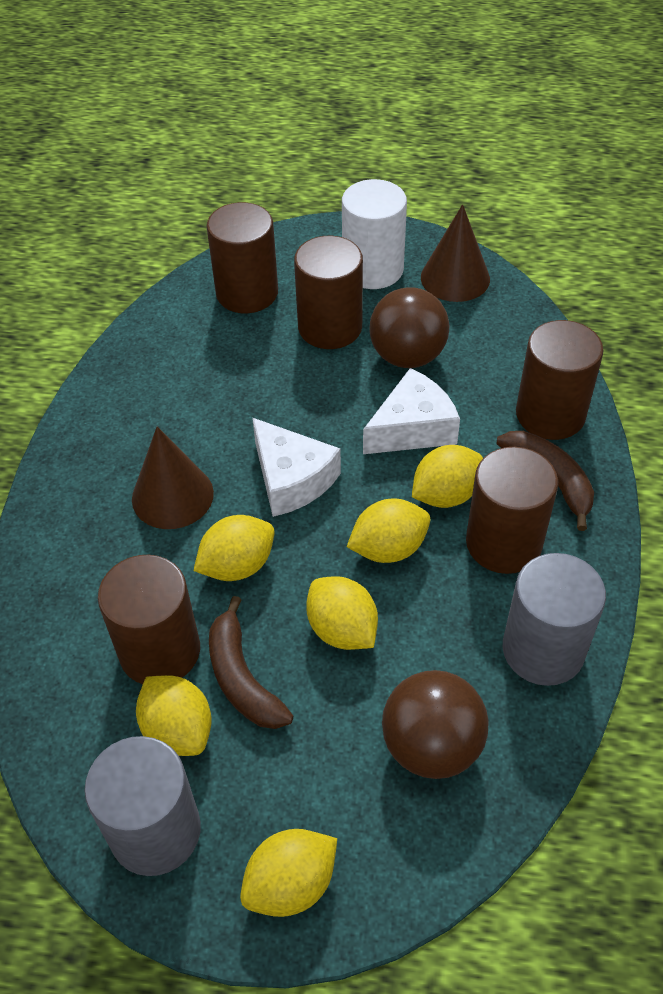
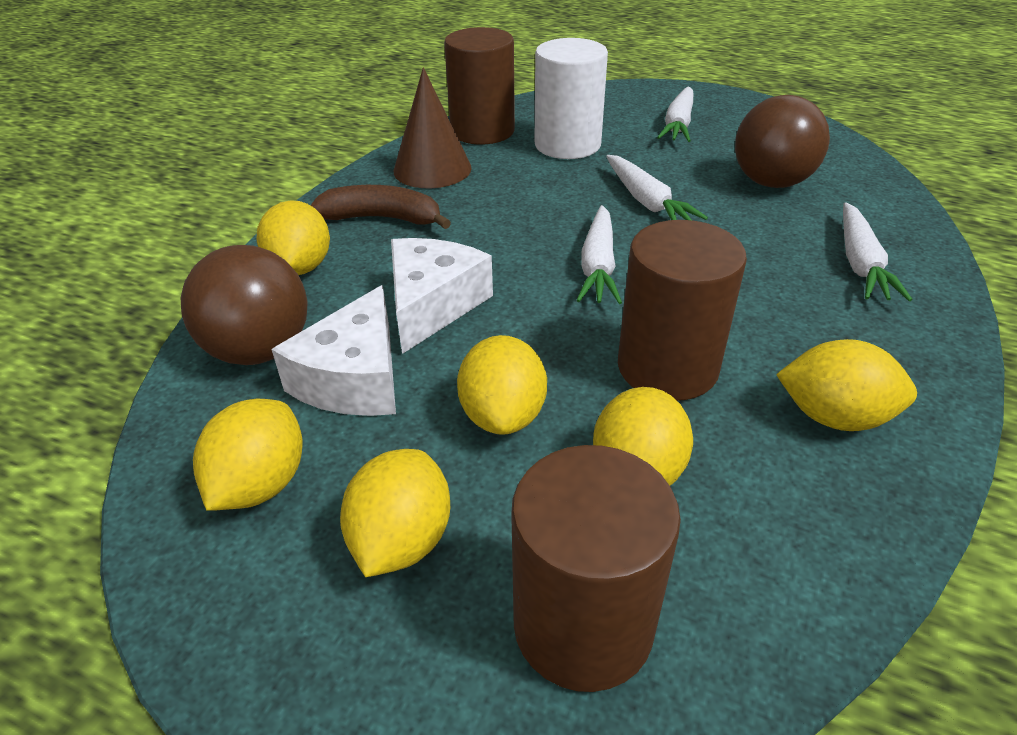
brown banana: [209,596,293,729] [496,431,594,531] = 2 -> [310,185,451,229] = 1
brown cone: [132,427,214,529] [421,204,490,302] = 2 -> [394,68,472,188] = 1
brown cylinder: [98,555,200,684] [207,202,278,313] [294,236,363,349] [466,447,558,574] [516,320,604,440] = 5 -> [444,27,515,144] [511,445,681,692] [618,220,747,401] = 3
grey cylinder: [84,736,201,876] [503,553,606,686] = 2 -> none = 0
white carrot: none = 0 -> [576,205,622,304] [606,155,708,220] [657,86,693,142] [843,203,912,301] = 4

